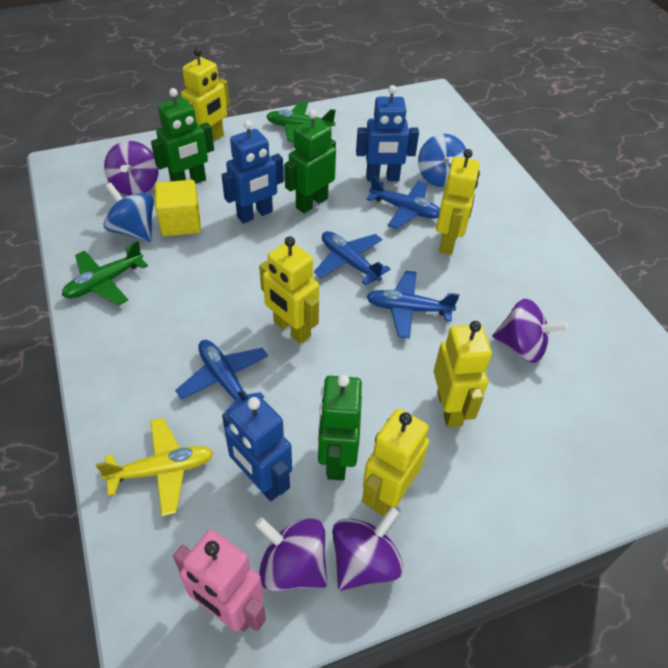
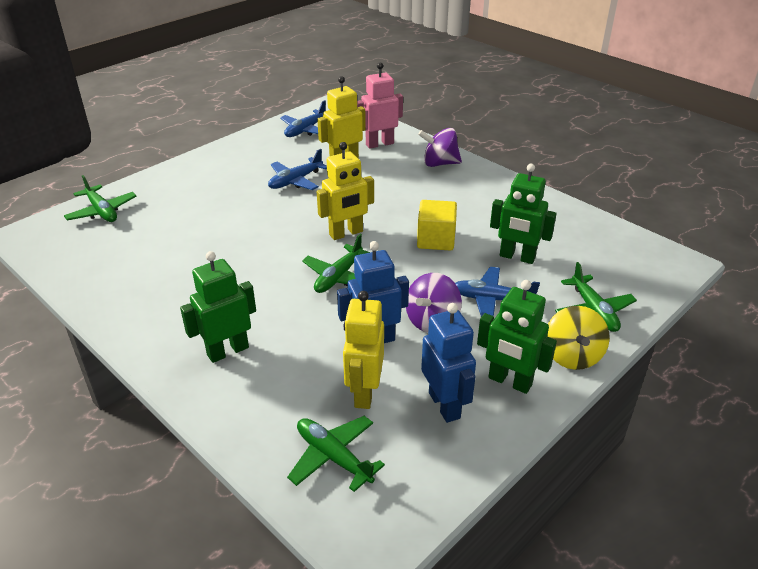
blue plane: [175,340,268,412] [314,231,390,286] [366,176,440,229] [366,271,459,339] = 4 -> [268,149,327,190] [280,100,326,137] [455,267,540,317] = 3
blue robot: [222,120,284,224] [222,394,292,501] [356,85,419,181] = 3 -> [337,241,409,343] [421,303,476,423] = 2
blue spinning top: [104,183,154,242] [418,134,466,187] = 2 -> none = 0
green plane: [62,241,148,306] [266,101,336,142] = 2 -> [64,175,137,222] [287,416,385,492] [302,234,370,293] [555,262,637,332] = 4
purple spinning top: [104,141,159,195] [255,517,327,591] [332,507,403,590] [492,299,568,363] = 4 -> [406,273,462,333] [418,128,462,167] = 2
yellow plane: [96,418,214,516] = 1 -> none = 0
yellow robot: [181,48,230,140] [259,236,319,344] [362,408,429,516] [434,321,492,428] [436,149,480,255] = 5 -> [317,76,366,158] [317,142,374,240] [343,291,384,409] = 3
yellow spinning top: none = 0 -> [547,306,610,370] = 1

